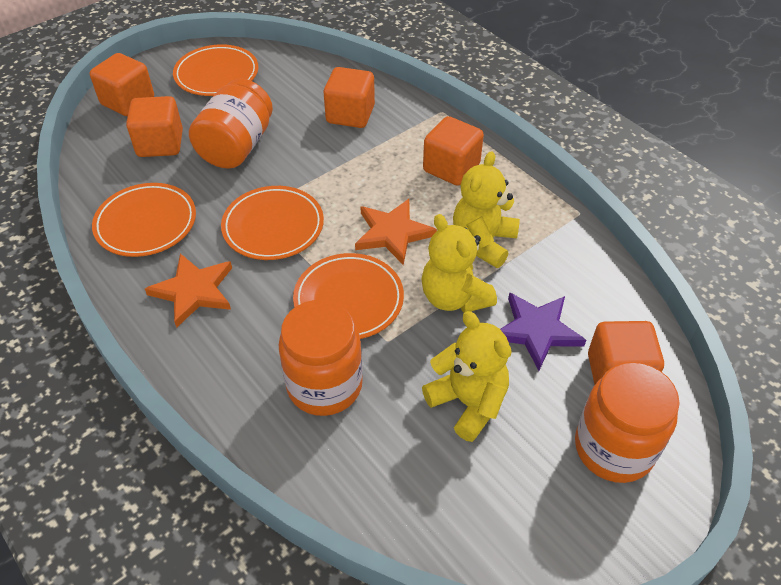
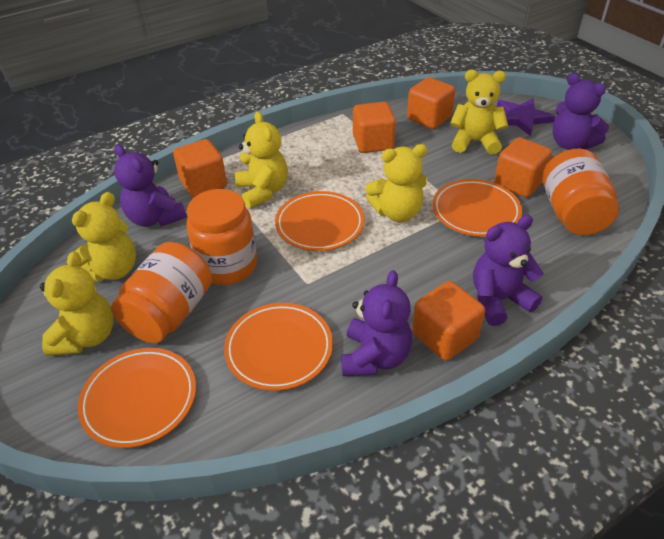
orange star: [145,253,232,328] [355,199,437,265] = 2 -> none = 0
purple teddy bear: none = 0 -> [114,145,187,227] [341,270,412,376] [473,215,543,326] [552,73,609,150] = 4
yellow teddy bear: [421,214,497,313] [422,311,511,442] [453,151,520,268] = 3 -> [40,251,114,356] [72,192,136,282] [235,112,288,208] [365,144,427,222] [450,70,508,155] = 5

